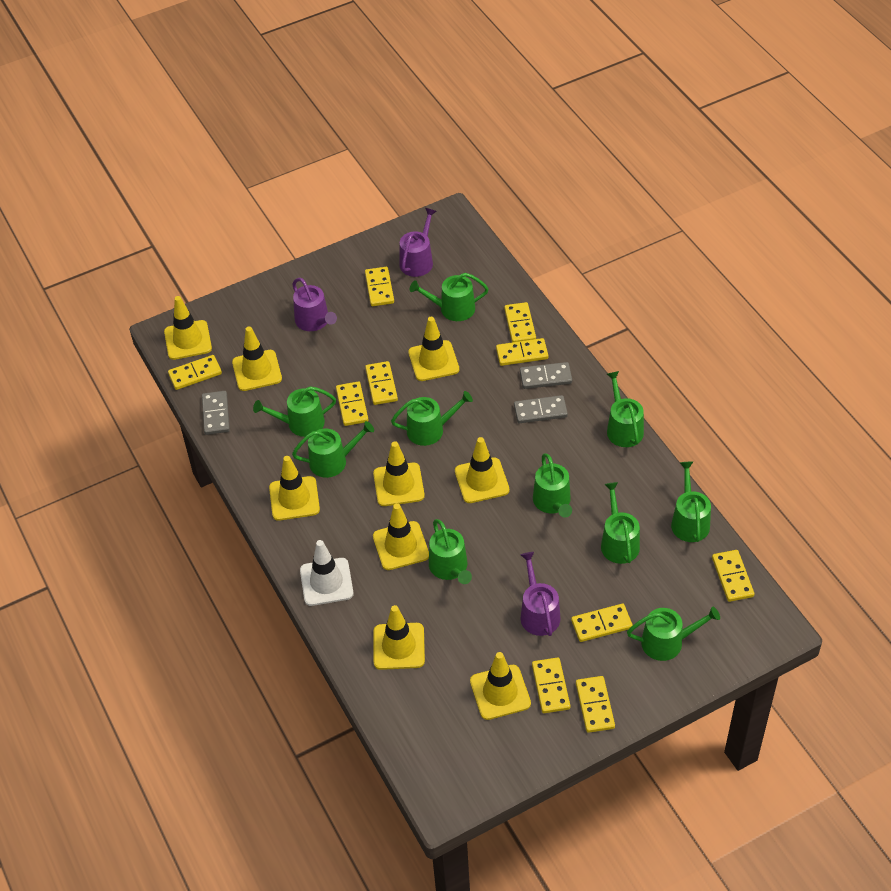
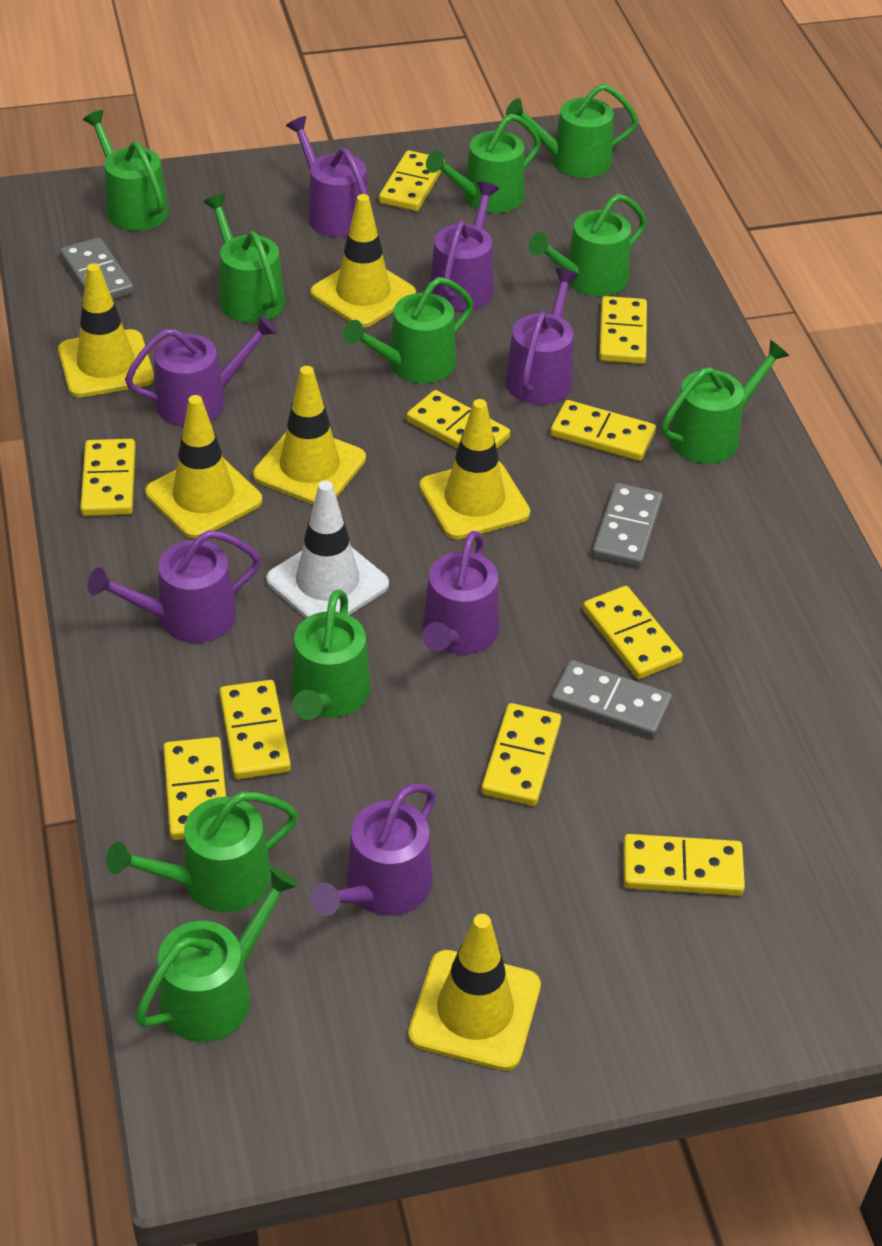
purple watering can: [292,278,337,331] [399,208,437,277] [521,552,560,636] = 3 -> [88,530,261,643] [125,315,278,427] [286,116,368,237] [310,784,436,916] [423,531,499,655] [430,182,499,311] [505,268,579,405] = 7
yellow traffic cone: [164,296,212,360] [232,327,282,391] [269,456,320,521] [373,441,425,506] [373,503,429,570] [374,605,425,670] [408,317,459,381] [455,437,509,503] [470,652,531,720] = 9 -> [58,263,154,397] [145,395,262,539] [253,366,366,505] [310,194,416,328] [408,914,541,1071] [419,399,530,539] = 6

